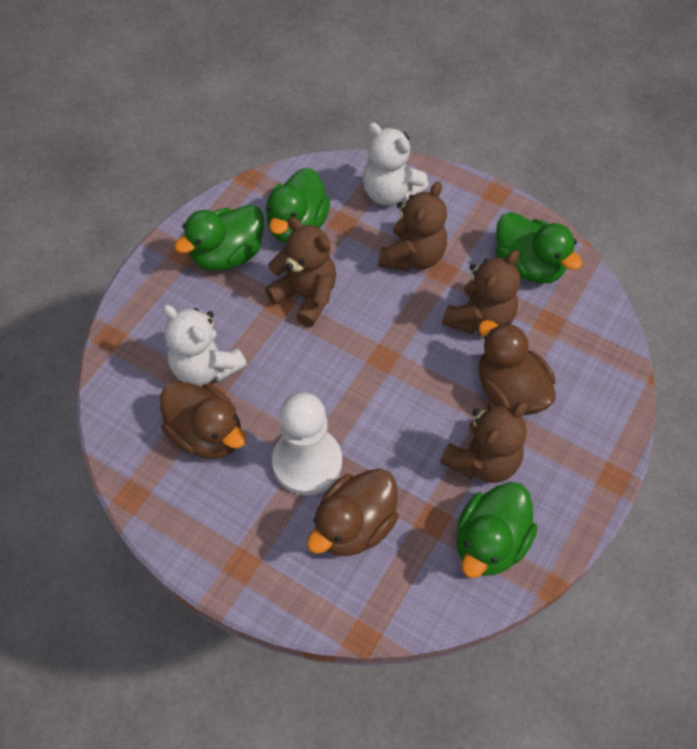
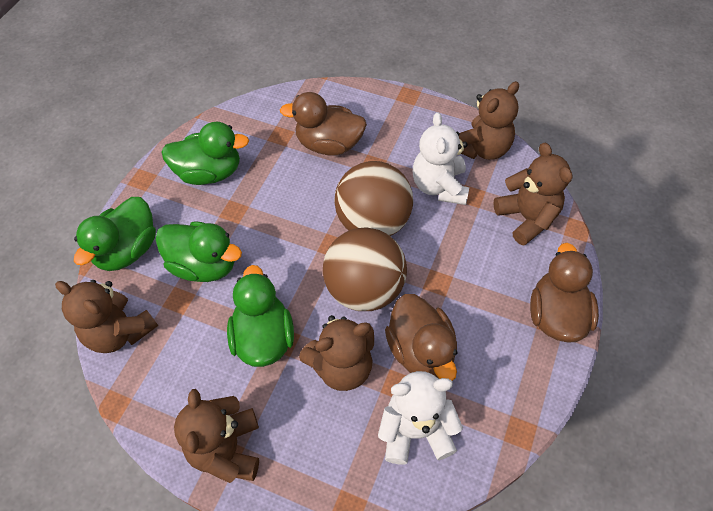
brown ball: none = 0 -> [323,227,407,311] [334,161,413,236] = 2
brown teddy bear: [265,217,336,327] [378,181,447,272] [440,402,527,483] [442,250,520,335] = 4 -> [55,280,158,353] [174,389,259,483] [299,315,374,391] [459,81,519,160] [493,143,573,245] = 5
white pawn: [272,392,342,495] = 1 -> none = 0

